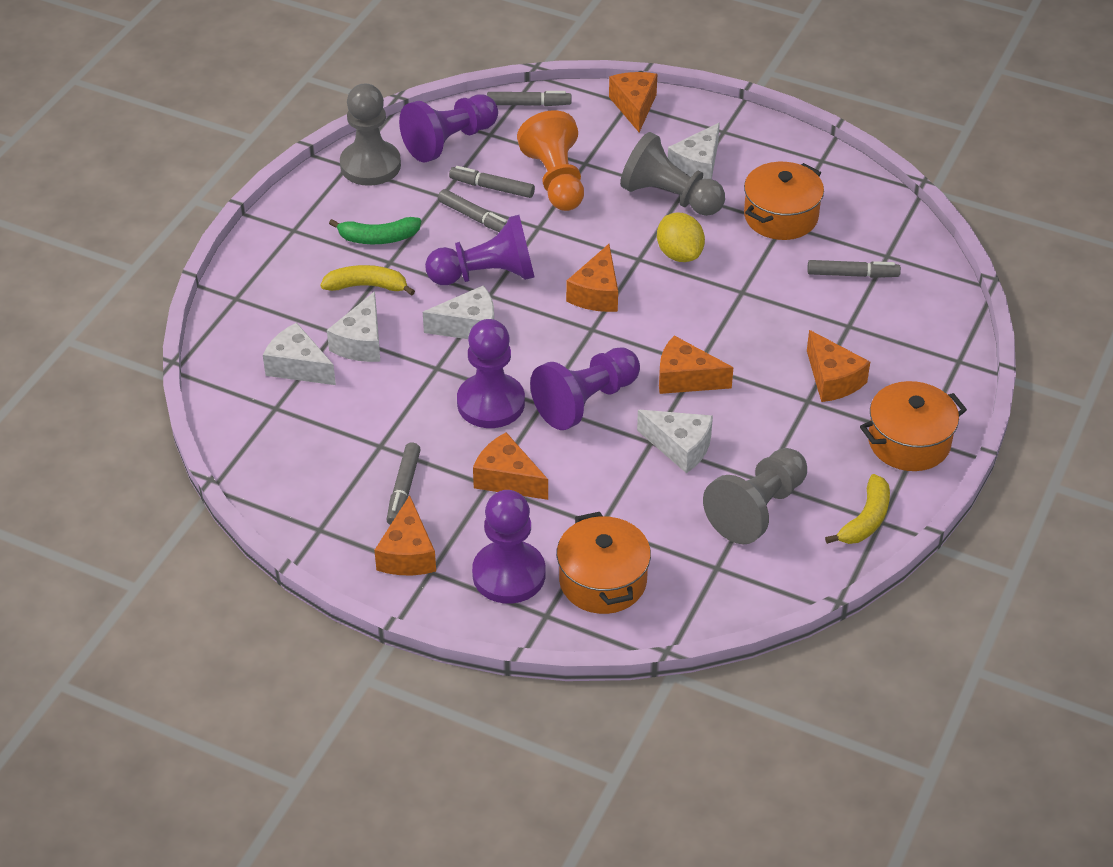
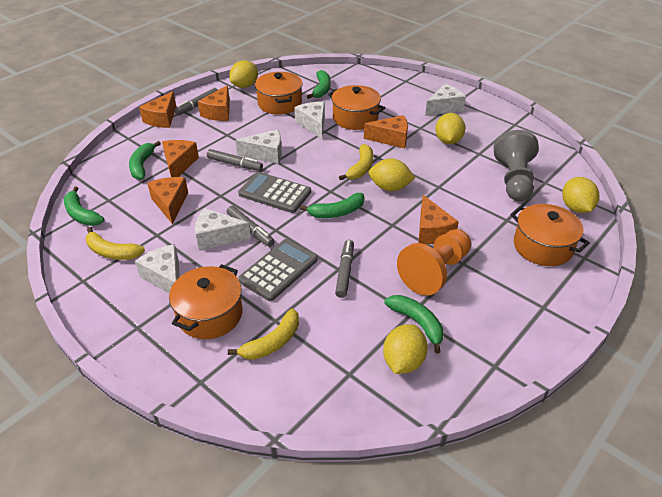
green banana: [329,217,421,244] = 1 -> [64,186,104,226] [129,141,161,180] [300,193,364,218] [307,70,330,99] [384,295,444,354] = 5
grey calculator: none = 0 -> [238,172,311,213] [238,239,318,301] = 2
grey marker: [386,443,421,525] [438,189,507,232] [449,166,535,198] [487,91,571,106] [807,260,901,278] = 5 -> [175,88,218,115] [207,149,263,171] [227,206,275,247] [335,240,354,298] = 4
grey pawn: [340,84,401,186] [620,132,725,216] [703,448,807,544] = 3 -> [494,130,539,201] = 1
orange pot: [557,512,651,614] [744,162,824,240] [860,381,967,471] = 3 -> [169,264,243,339] [255,72,303,114] [328,85,385,130] [510,204,590,266] = 4
purple pawn: [399,94,498,162] [425,215,535,285] [457,319,525,428] [472,490,545,604] [530,347,640,430] = 5 -> none = 0
yellow banana: [320,265,415,296] [825,474,890,544] = 2 -> [86,227,145,260] [228,309,299,360] [339,144,373,180] = 3
yellow lemon: [657,212,705,262] = 1 -> [229,60,258,88] [369,158,415,191] [383,324,428,374] [435,113,465,144] [562,177,599,213] = 5

